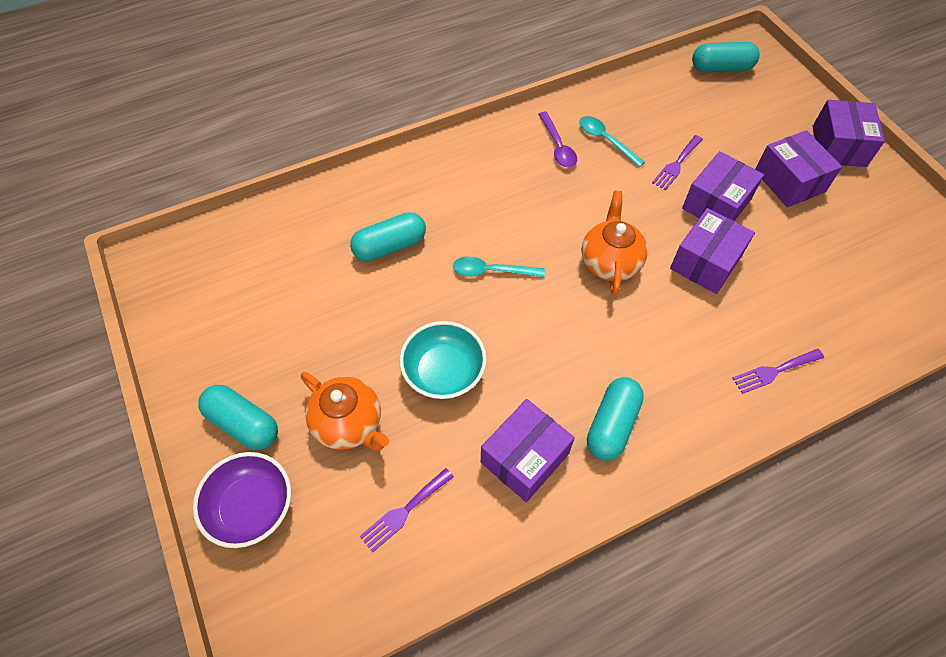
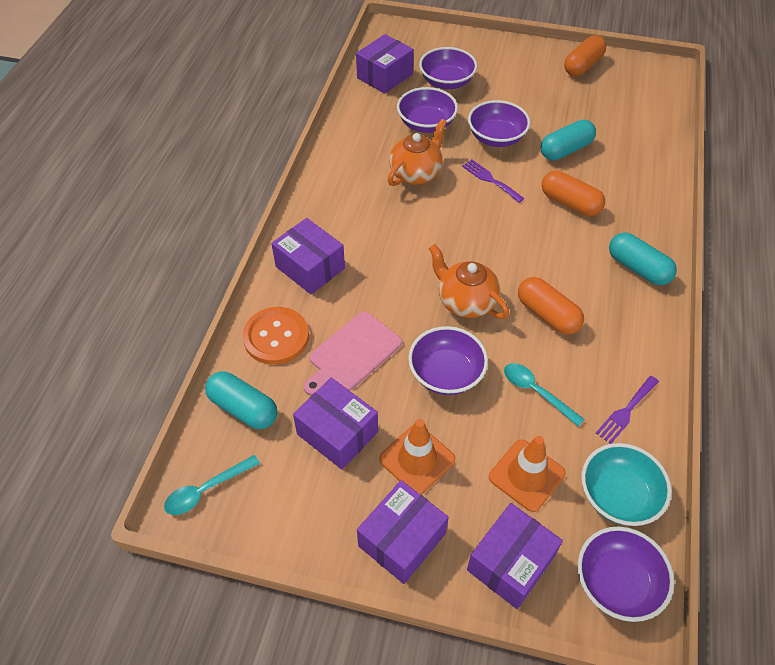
orange button: none = 0 -> [242,307,309,365] = 1
orange capsule: none = 0 -> [518,277,584,335] [542,170,605,216] [564,35,606,76] = 3
orange traffic cone: none = 0 -> [379,419,455,495] [489,436,566,512] = 2
pink cutting board: none = 0 -> [304,312,402,396] = 1
purple bowl: [193,452,291,548] = 1 -> [397,87,458,133] [408,326,488,395] [419,47,477,89] [468,100,530,147] [578,527,674,622] = 5
purple fork: [359,468,454,553] [652,135,703,190] [732,349,824,394] = 3 -> [462,159,524,203] [596,376,659,444] = 2
purple spoon: [538,112,577,168] = 1 -> none = 0
turquoise capsule: [198,385,278,450] [350,212,426,261] [587,377,644,461] [692,42,760,72] = 4 -> [205,371,277,429] [540,119,596,160] [609,232,677,285] = 3

